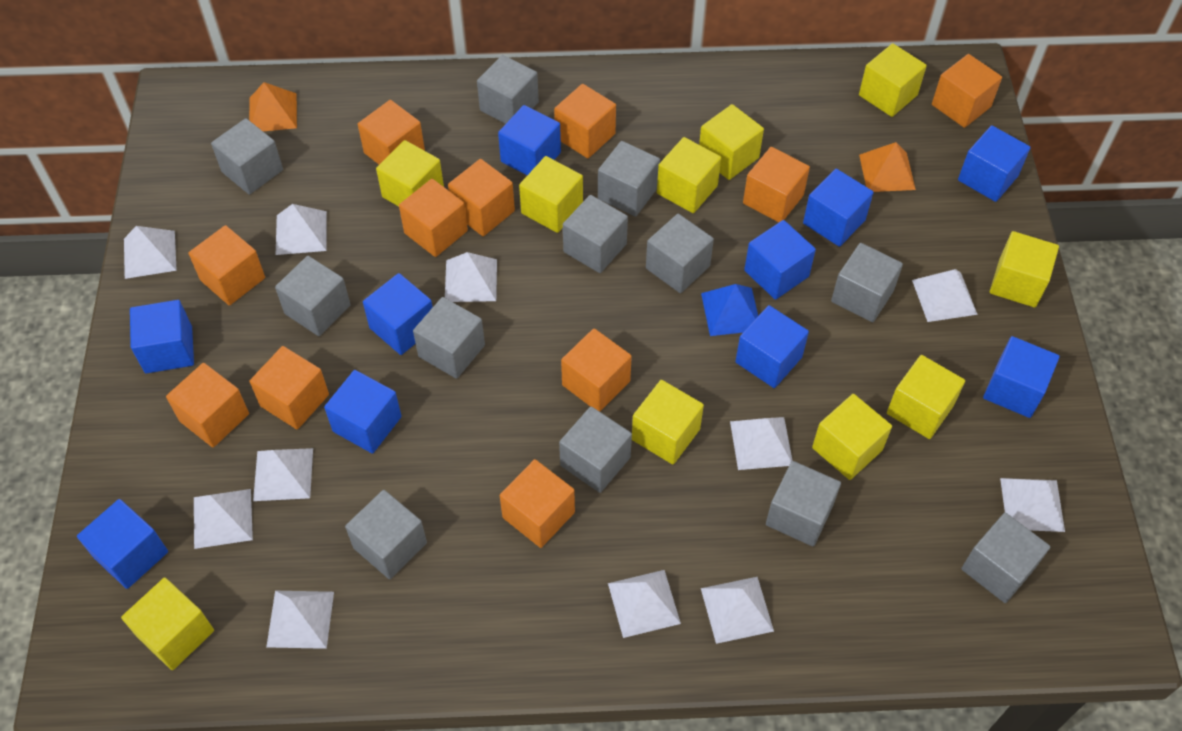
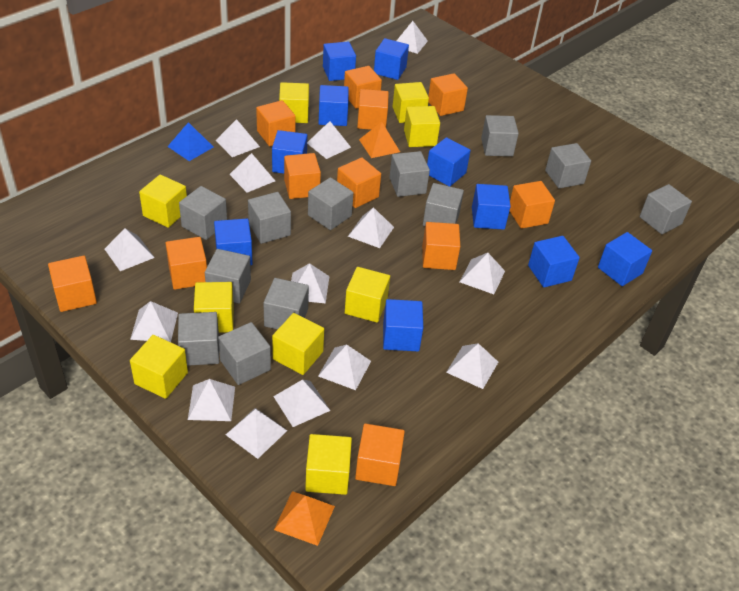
white pyramid: [124,226,177,279] [194,489,253,549] [253,448,313,501] [266,591,334,649] [276,204,327,255] [445,252,497,302] [608,570,681,638] [701,577,774,644] [730,417,793,470] [912,269,978,322] [1000,478,1065,532] = 11 -> [105,228,155,271] [130,301,178,342] [188,379,235,421] [216,119,260,157] [226,408,287,459] [229,153,275,193] [273,380,331,427] [291,263,329,303] [307,121,351,159] [318,344,371,390] [348,207,394,248] [397,21,428,54] [446,343,498,389] [460,253,505,294] = 14
yellow cube: [121,578,214,670] [376,140,444,207] [519,156,583,233] [632,380,704,465] [657,137,721,213] [699,104,764,180] [812,394,892,480] [859,43,927,117] [887,355,965,439] [990,231,1059,308] = 10 -> [130,335,188,399] [139,175,187,228] [194,282,234,333] [272,313,324,375] [279,82,309,123] [305,434,352,495] [345,267,390,323] [393,82,429,123] [404,106,440,147] = 9

